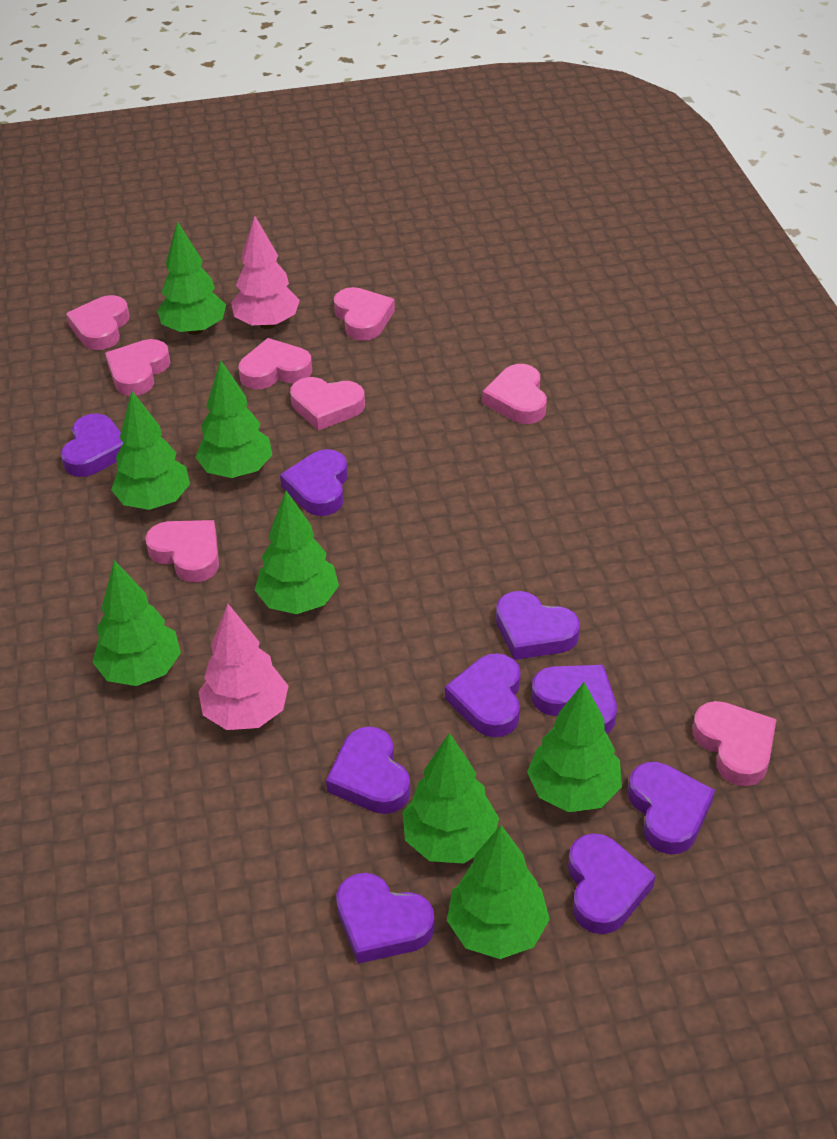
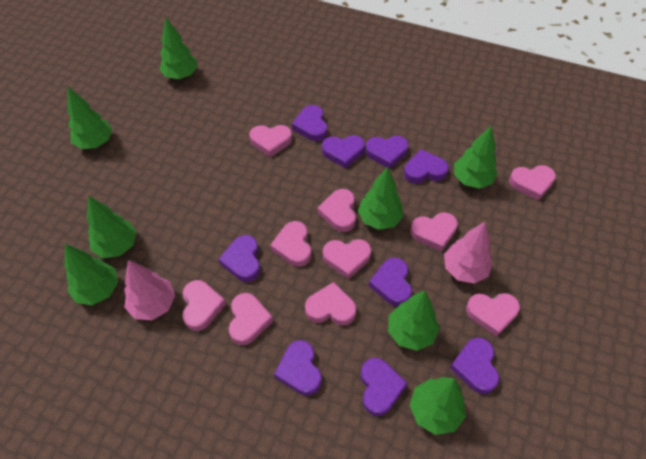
pink heart: [66,295,130,350] [105,339,170,396] [145,520,219,582] [239,338,312,389] [290,377,365,431] [334,287,395,341] [482,364,547,424] [692,701,777,786] = 8 -> [182,280,226,331] [229,293,273,345] [249,125,292,157] [270,221,311,267] [305,282,357,325] [318,189,356,232] [323,239,371,279] [410,212,458,252] [466,293,520,337] [509,165,556,201] = 10

